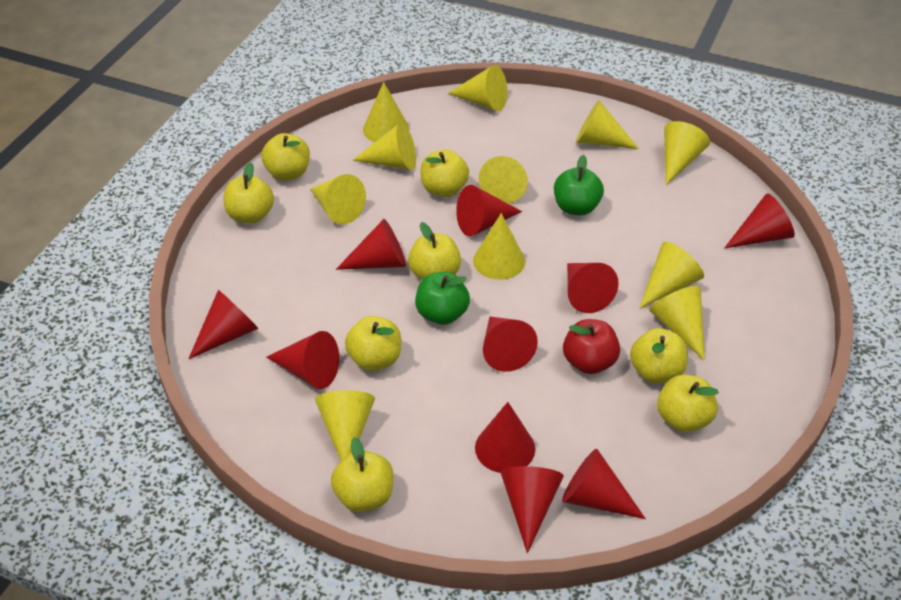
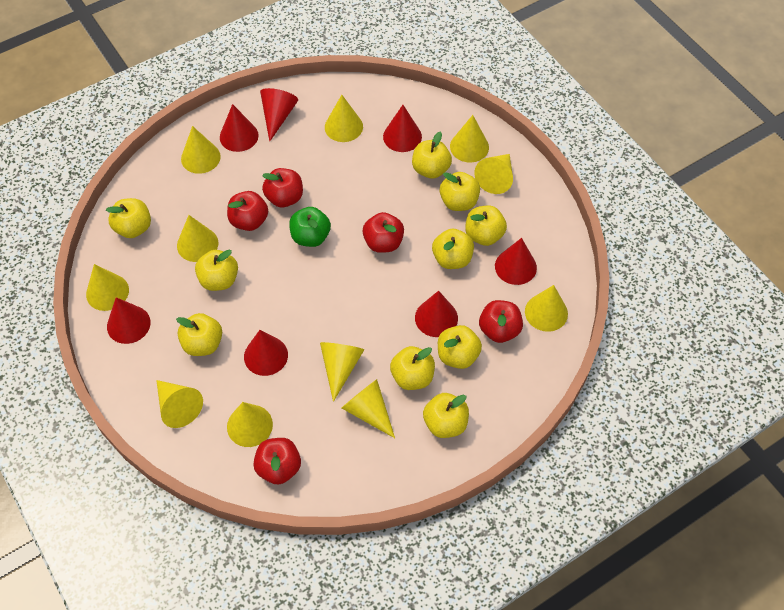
green apple: [415,272,470,325] [554,155,604,216] = 2 -> [289,207,331,247] = 1
red apple: [563,319,620,374] = 1 -> [227,191,268,231] [253,438,301,484] [262,168,303,208] [362,212,404,253] [479,300,523,343] = 5
red cone: [188,290,259,359] [266,331,339,389] [336,219,406,270] [456,185,522,236] [475,402,535,473] [483,317,538,372] [501,466,564,553] [562,449,646,519] [567,263,619,313] [724,193,795,248] = 10 -> [107,297,151,344] [220,104,259,152] [244,330,288,376] [260,88,298,142] [383,105,422,152] [415,291,458,337] [495,238,537,285] = 7
yellow apple: [224,162,274,224] [261,133,310,181] [331,437,393,512] [345,316,401,371] [408,222,461,280] [420,149,469,197] [630,328,688,383] [657,375,719,432] = 8 -> [106,198,151,238] [176,313,222,356] [195,250,238,291] [390,346,435,390] [412,132,452,179] [423,393,469,438] [432,229,474,269] [438,325,482,369] [440,172,480,211] [465,206,507,246] = 10

